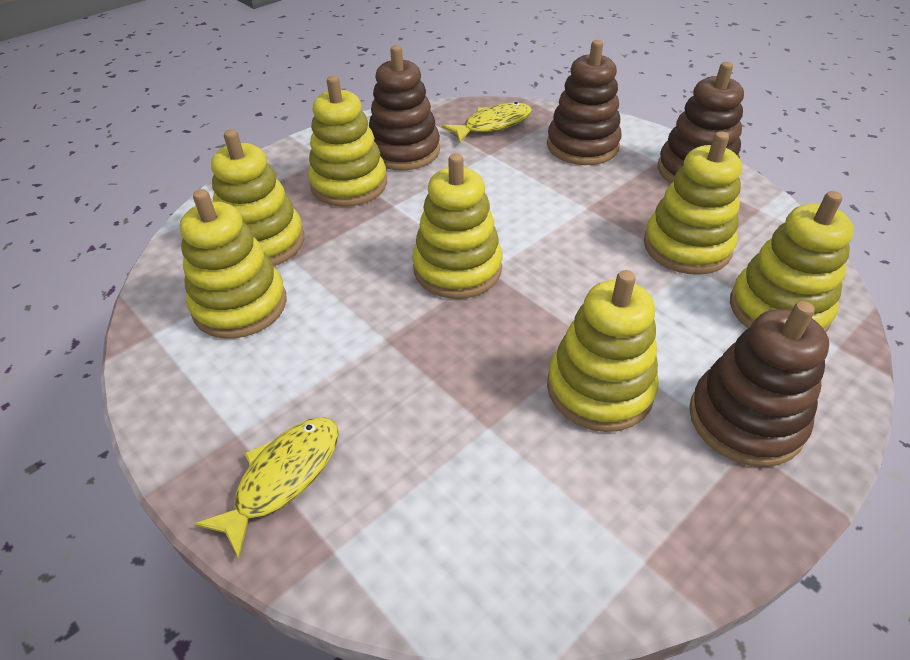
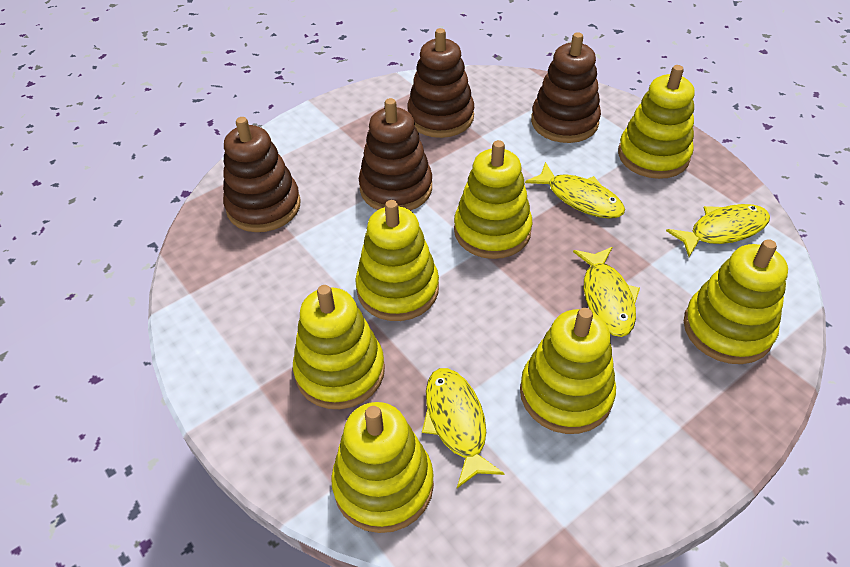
yellow fish: [195,417,339,559] [442,102,532,143] = 2 -> [422,368,505,488] [525,162,625,219] [573,247,640,337] [666,204,770,257] = 4

